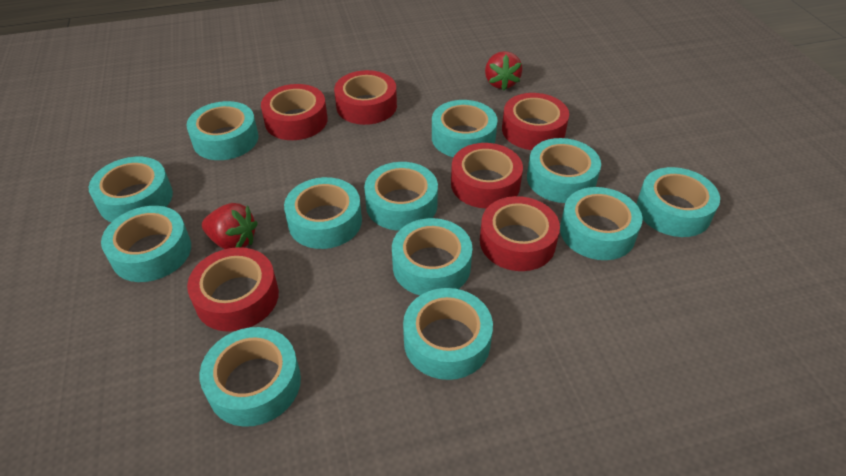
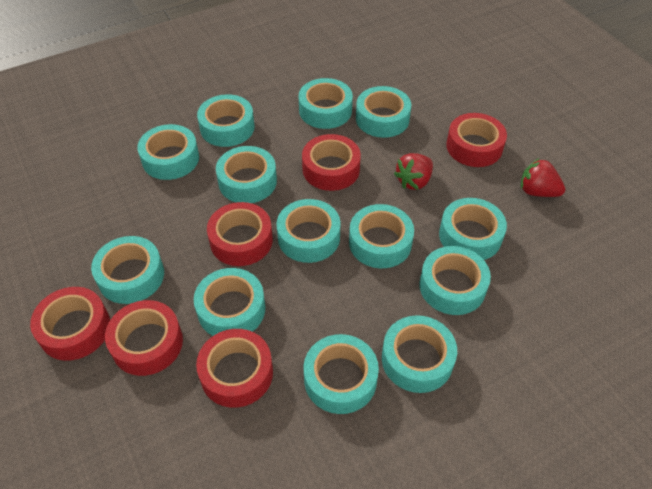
turquoise tape: [89,157,173,222] [101,206,191,282] [186,101,258,160] [200,327,301,427] [284,177,362,249] [364,162,438,231] [392,218,472,295] [403,288,493,380] [432,100,498,157] [527,138,601,203] [560,187,642,260] [637,167,720,237] = 12 -> [91,236,164,304] [137,124,199,180] [194,268,265,336] [197,94,255,147] [216,146,277,203] [276,199,341,263] [299,78,353,129] [304,334,379,414] [349,204,414,268] [356,86,411,138] [382,315,457,393] [419,246,491,315] [439,198,507,260] = 13

